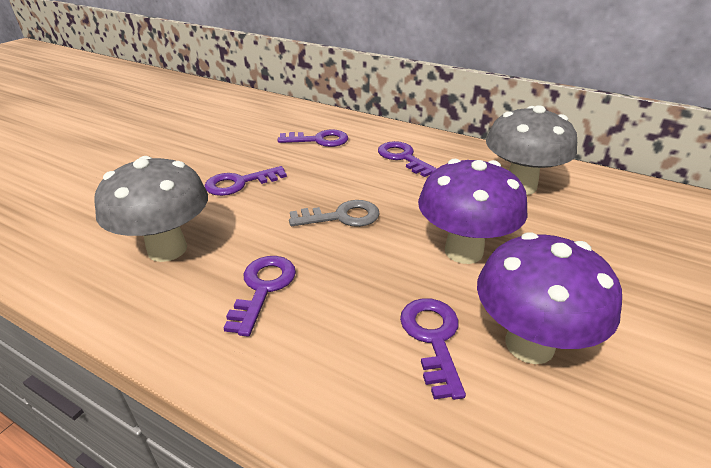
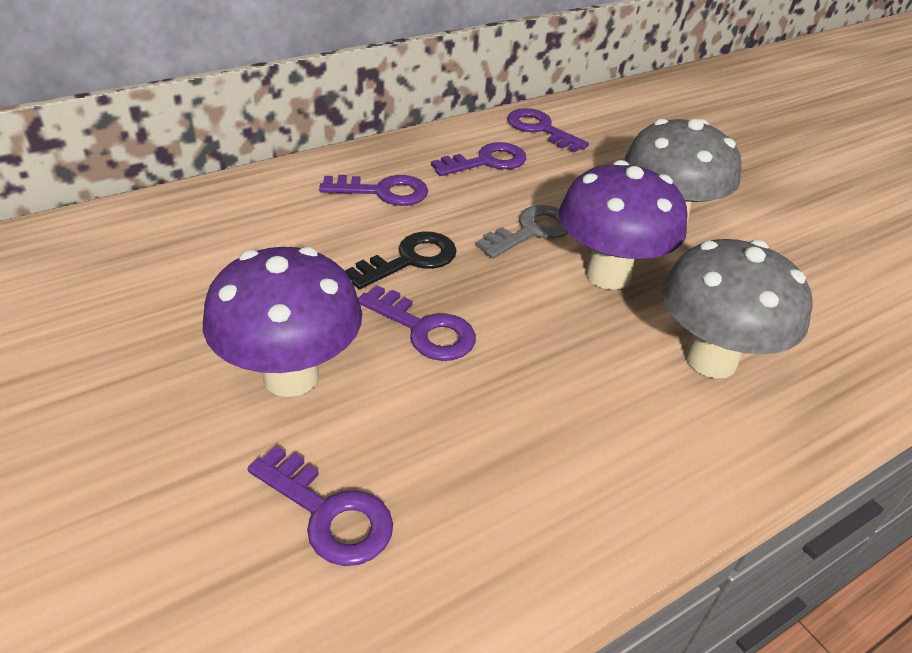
black key: none = 0 -> [345,231,457,290] = 1

